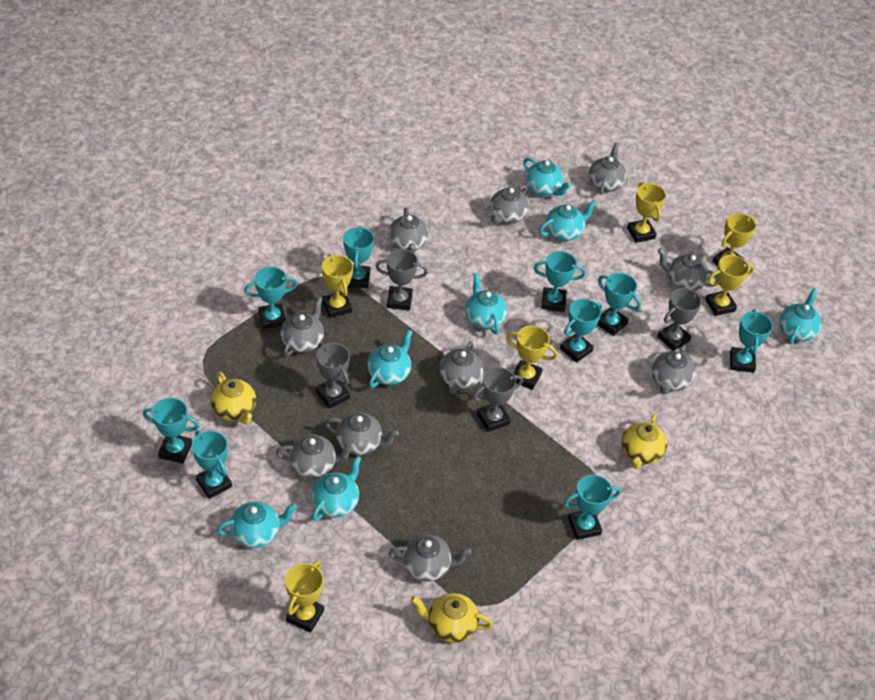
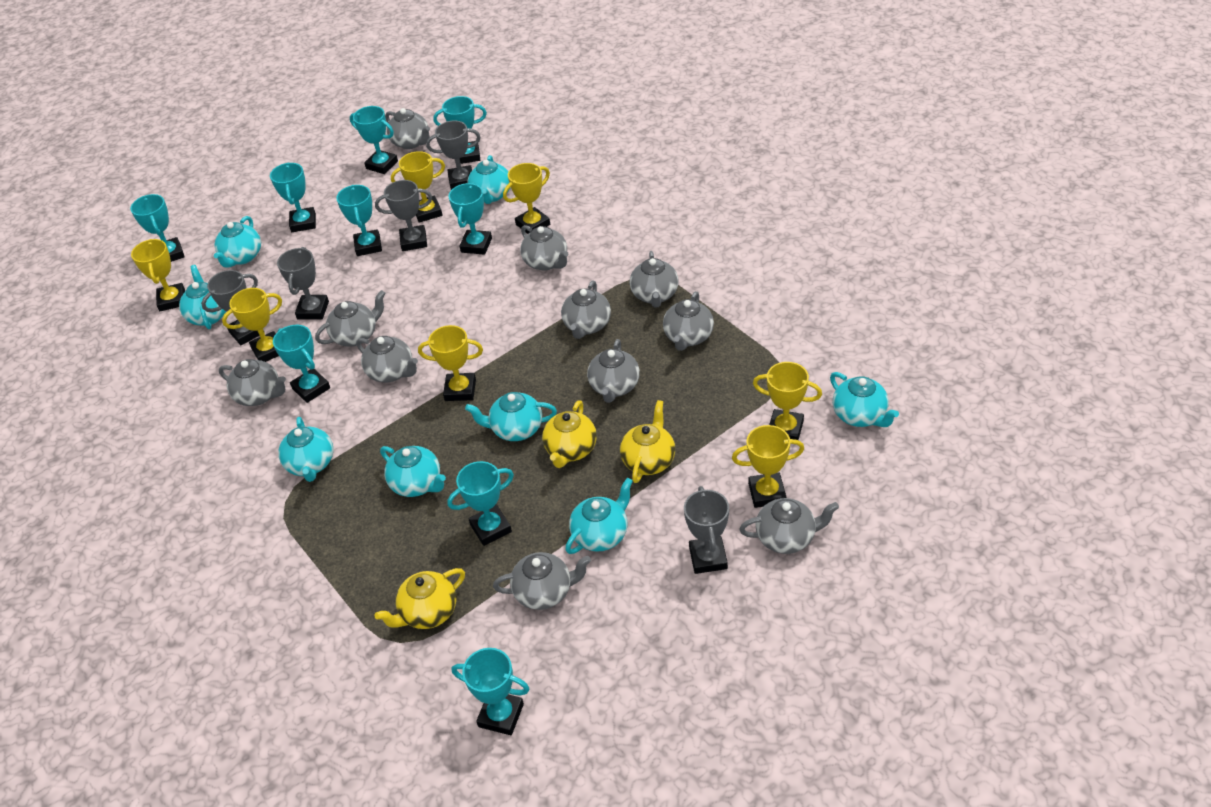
grey teapot: [276,435,354,478] [280,297,324,356] [325,412,399,455] [388,207,428,254] [389,534,472,581] [440,341,483,394] [490,185,529,224] [588,143,626,195] [651,345,695,394] [658,248,717,291] = 10 -> [219,359,286,406] [315,290,386,347] [356,336,418,383] [385,108,430,149] [493,552,591,610] [520,225,568,270] [561,280,611,339] [587,339,640,403] [630,251,679,308] [663,291,714,351] [739,498,839,554] = 11
grey trophy: [316,343,350,408] [375,249,428,311] [473,367,523,432] [657,288,702,351] = 4 -> [201,270,260,345] [277,247,329,320] [375,180,432,251] [426,121,481,190] [684,486,729,574] = 5
turquoise teapot: [217,501,297,548] [311,456,361,521] [367,330,413,388] [465,273,507,334] [523,158,571,196] [539,200,597,241] [779,288,822,345] = 7 -> [179,265,226,329] [214,216,261,268] [278,417,333,482] [380,446,446,497] [465,392,557,441] [467,155,511,204] [565,478,633,554] [830,372,899,427] = 8
yellow trophy: [285,561,324,633] [322,254,353,318] [506,325,558,390] [627,182,666,243] [705,255,754,316] [712,213,756,266] = 6 -> [131,239,185,311] [222,288,282,362] [391,151,445,223] [418,325,483,401] [503,163,550,234] [732,425,804,508] [753,362,822,440] = 7

